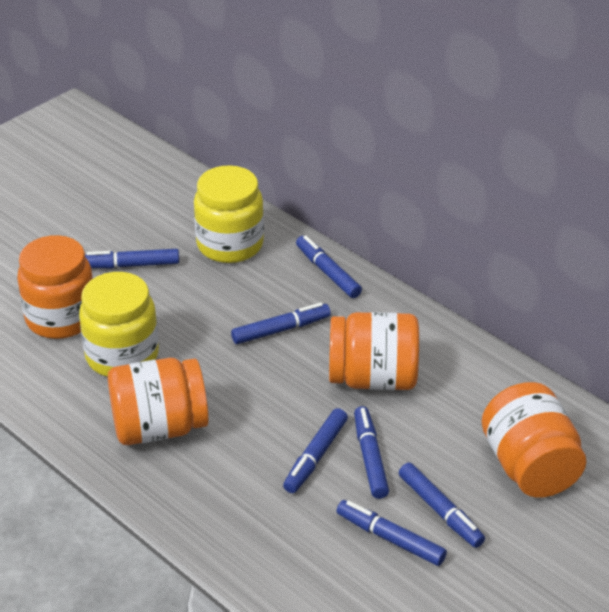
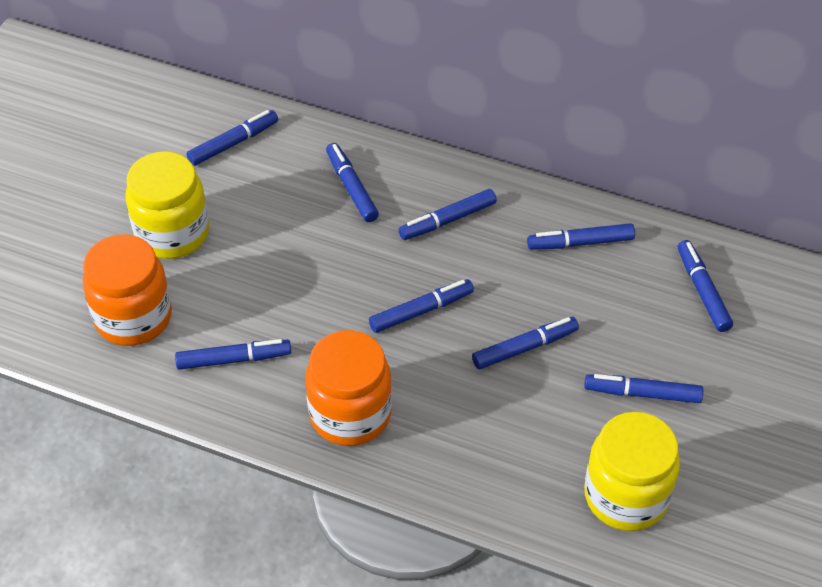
blue marker: [85,249,179,268] [231,303,331,344] [283,408,348,493] [296,235,362,298] [337,500,447,566] [354,406,389,499] [399,463,485,548] = 7 -> [175,339,291,370] [186,110,278,166] [326,143,379,222] [369,279,474,333] [399,189,497,240] [472,317,579,369] [527,223,635,250] [584,374,703,403] [678,240,733,332] = 9
orange jar: [17,235,93,339] [108,358,209,445] [329,312,419,390] [482,382,586,498] = 4 -> [83,234,172,346] [305,330,392,446] = 2

